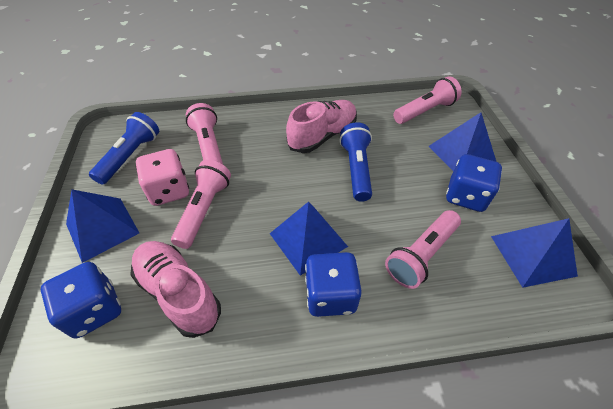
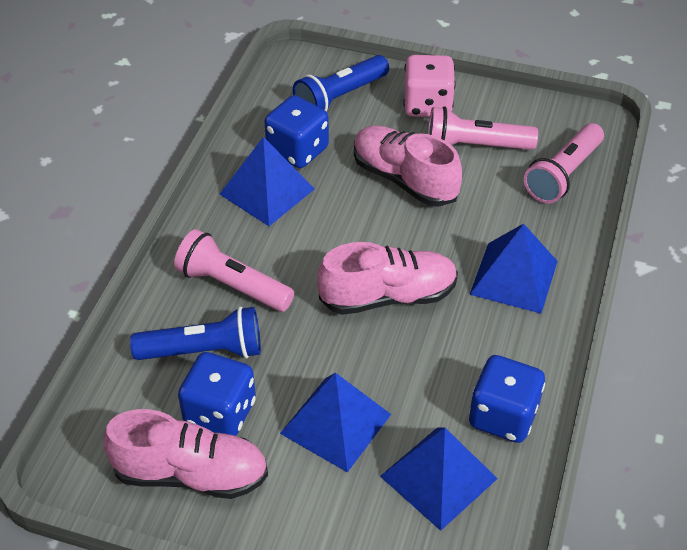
pink flashlight: [171,160,231,249] [186,103,223,164] [385,210,461,289] [393,76,462,124] = 4 -> [174,229,294,312] [428,106,538,150] [524,123,604,204] = 3
pink shoe: [130,241,221,338] [286,100,357,153] = 2 -> [104,409,268,499] [317,242,458,315] [354,125,462,207] = 3

